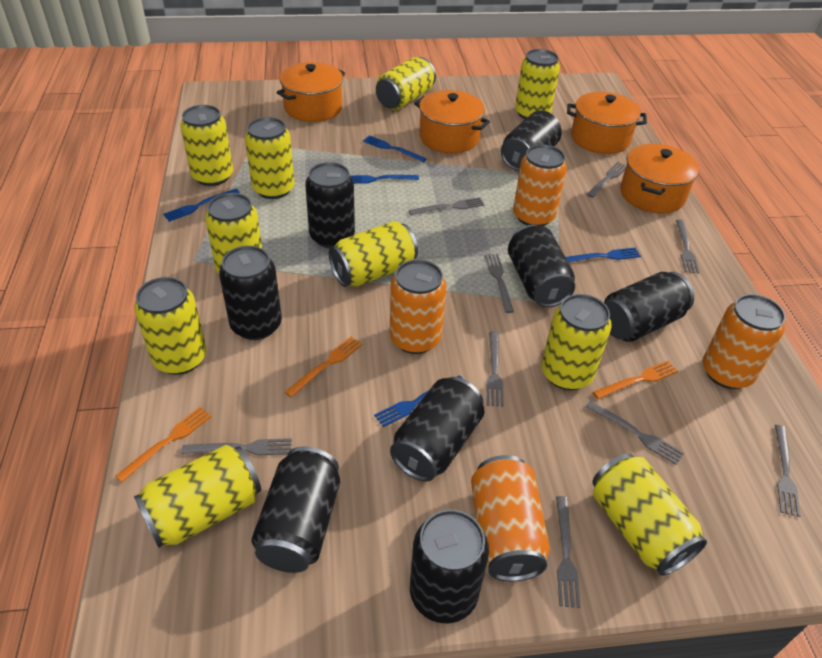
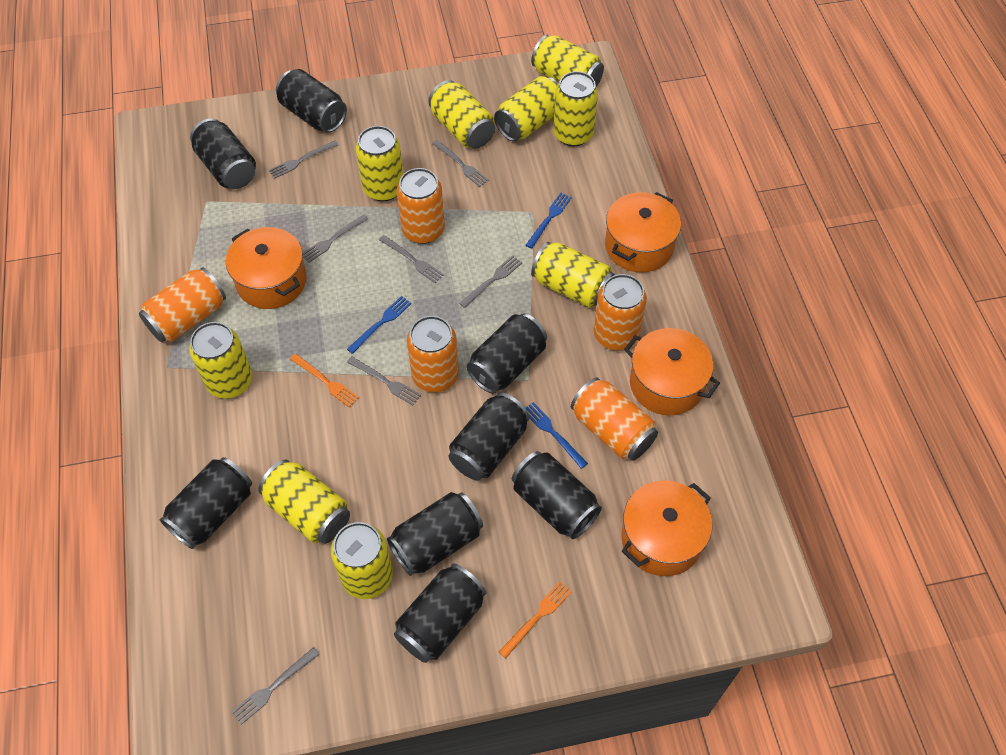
blue fork: [163,189,240,222] [350,175,419,184] [363,135,427,162] [374,376,463,427] [566,247,641,262] = 5 -> [347,296,412,354] [526,193,572,249] [526,402,588,469] = 3
grey fork: [181,438,292,456] [409,197,484,215] [485,254,514,313] [486,331,504,407] [556,496,581,608] [585,401,684,465] [587,162,626,198] [676,220,700,273] [775,425,801,517] = 9 -> [231,647,320,725] [269,141,338,179] [303,215,368,263] [347,356,421,406] [379,235,444,283] [432,140,489,187] [459,255,522,308] = 7
orange can: [390,259,446,354] [471,455,550,582] [513,144,567,226] [702,294,786,389] = 4 -> [139,267,226,342] [397,168,445,244] [407,316,459,392] [571,378,658,461] [594,274,647,350] = 5
orange fork: [115,407,212,482] [285,337,362,398] [593,361,678,399] = 3 -> [290,354,359,408] [499,581,572,658] = 2
yellow can: [134,277,207,375] [134,445,261,548] [180,105,233,186] [205,193,262,274] [245,117,295,199] [329,221,418,287] [376,57,436,110] [515,49,560,119] [541,294,612,390] [592,453,707,576] = 10 -> [189,322,252,399] [258,459,350,544] [331,522,393,599] [356,126,403,201] [429,80,495,149] [494,76,559,141] [531,35,604,87] [531,242,615,308] [553,71,598,147] = 9

